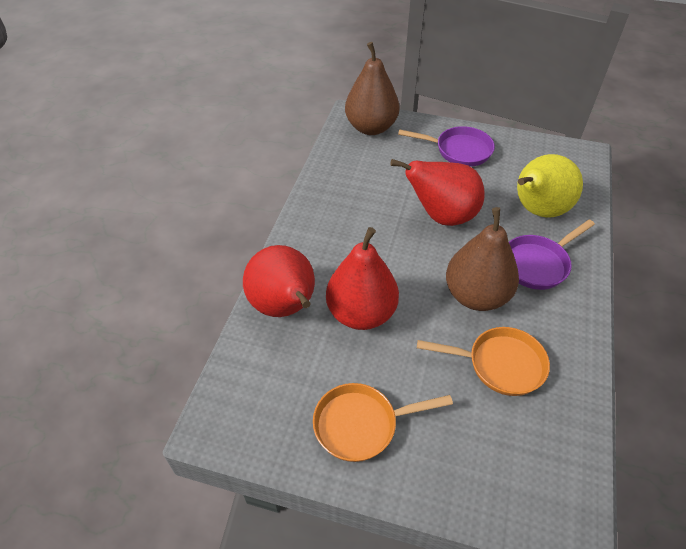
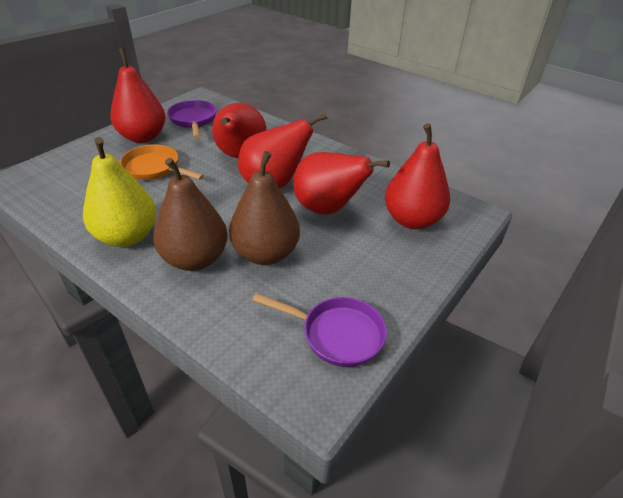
orange pan: [313,383,453,462] [417,327,550,396] = 2 -> [120,144,204,180] = 1
red pear: [243,245,315,317] [326,227,399,330] [390,159,484,226] = 3 -> [110,48,165,143] [212,103,267,158] [238,113,327,188] [293,152,390,215] [385,123,450,229] = 5

